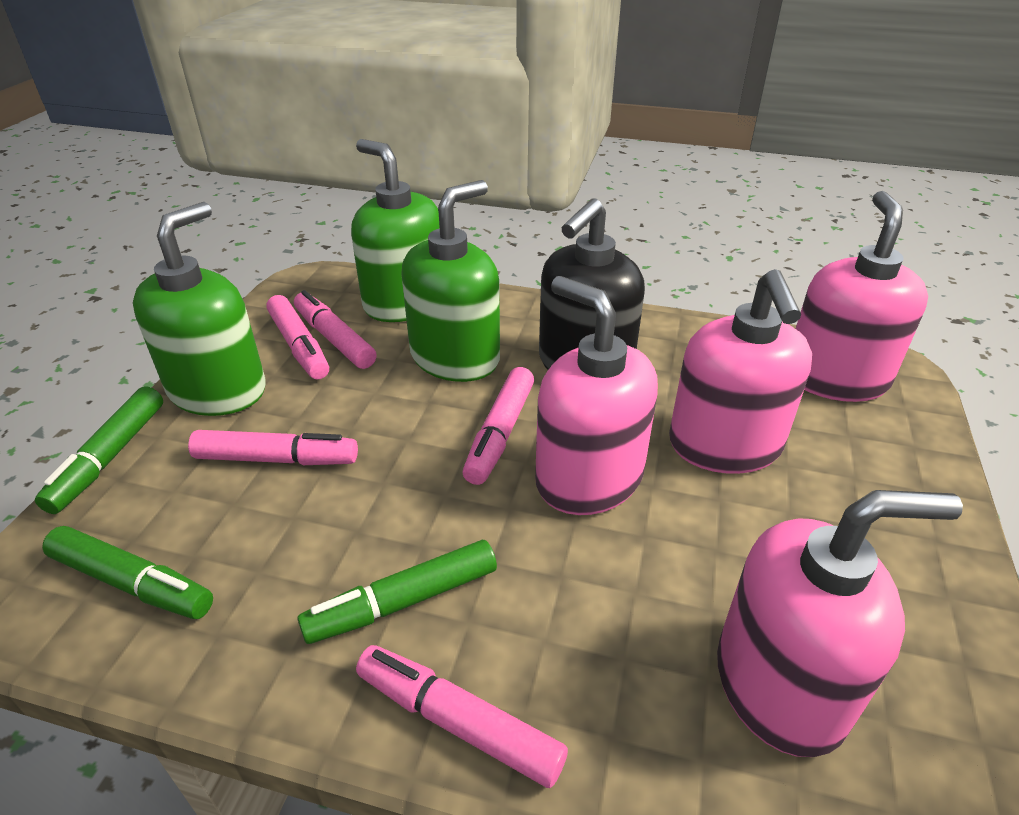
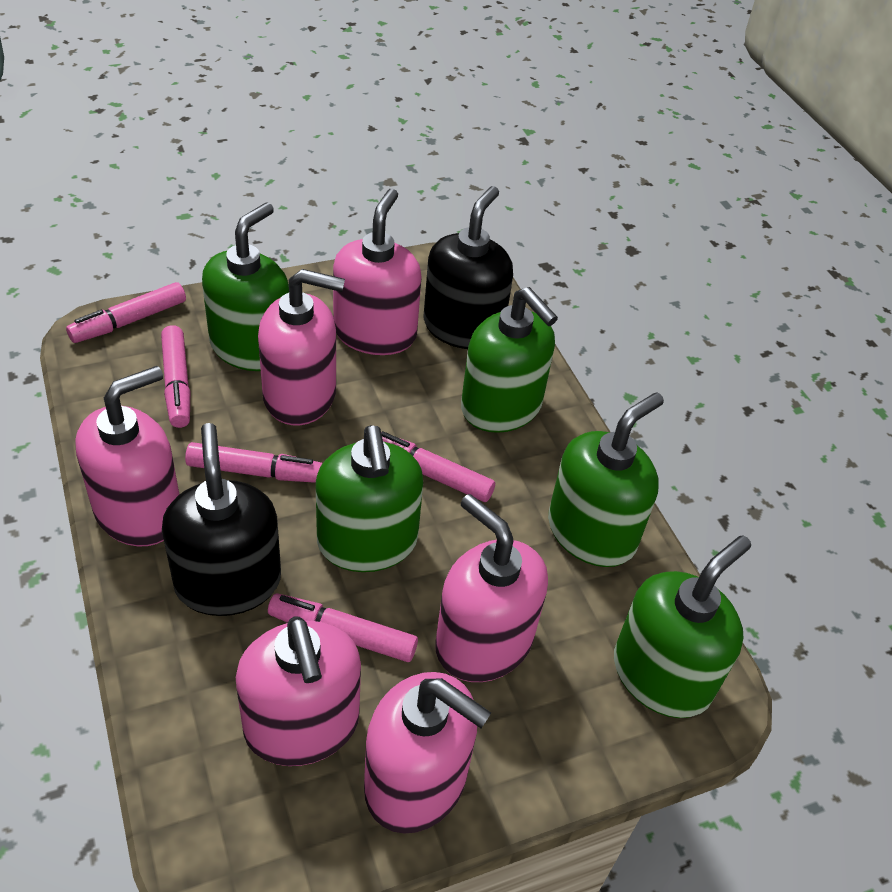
black soap dispenser: [539,198,645,370] = 1 -> [162,423,281,616] [424,186,513,349] = 2
green marker: [35,386,163,514] [42,526,213,619] [297,540,497,644] = 3 -> none = 0
green soap dispenser: [133,202,266,416] [351,139,440,322] [401,180,500,382] = 3 -> [202,203,289,371] [316,425,423,572] [461,287,558,433] [548,392,664,567] [614,535,751,718] = 5
pink soap dispenser: [535,276,658,515] [669,269,812,474] [717,490,963,757] [796,191,928,402] = 4 -> [75,366,180,546] [236,617,361,766] [258,269,345,425] [333,189,422,355] [364,672,491,834] [435,494,548,682] = 6

